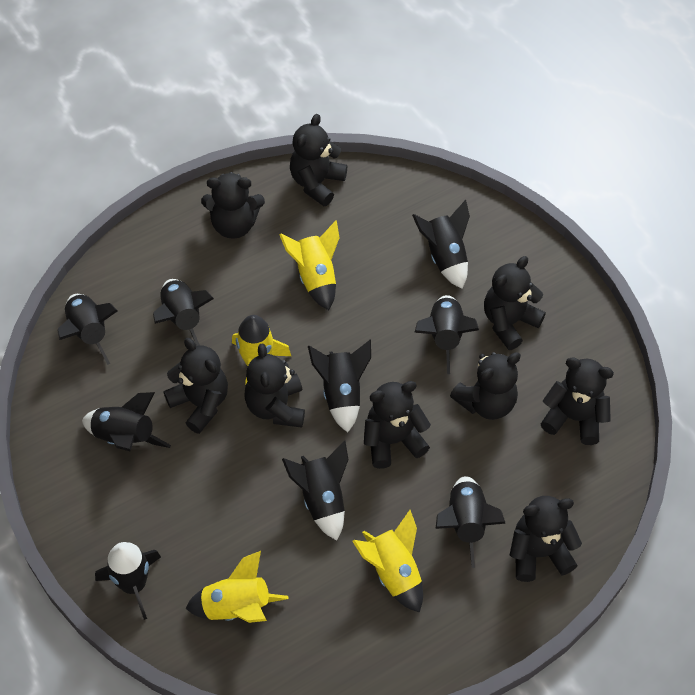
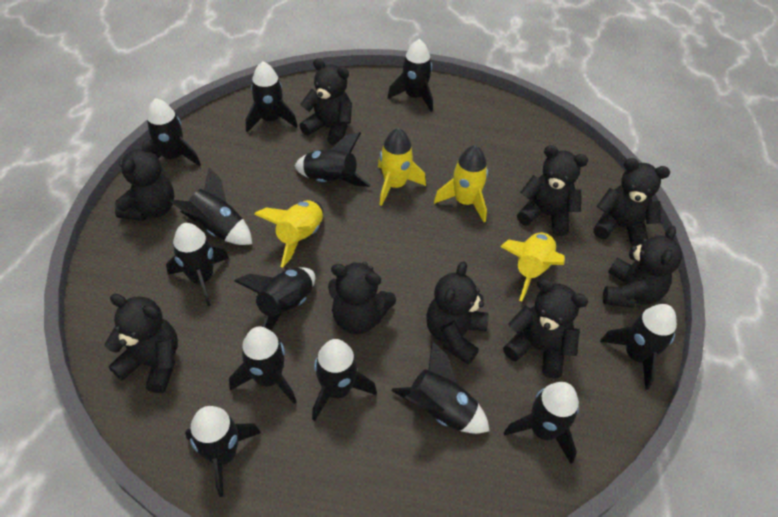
black rocket: [58,294,118,365] [82,392,171,451] [95,542,161,620] [153,279,214,346] [282,440,349,540] [308,340,371,433] [412,200,470,289] [414,295,479,374] [435,476,506,568] = 9 -> [147,98,201,166] [166,223,229,307] [170,167,252,245] [185,406,261,497] [229,326,296,404] [235,267,315,331] [246,62,298,132] [295,132,370,187] [312,339,377,421] [387,39,433,112] [391,341,489,434] [504,382,579,464] [600,304,677,390] = 13

